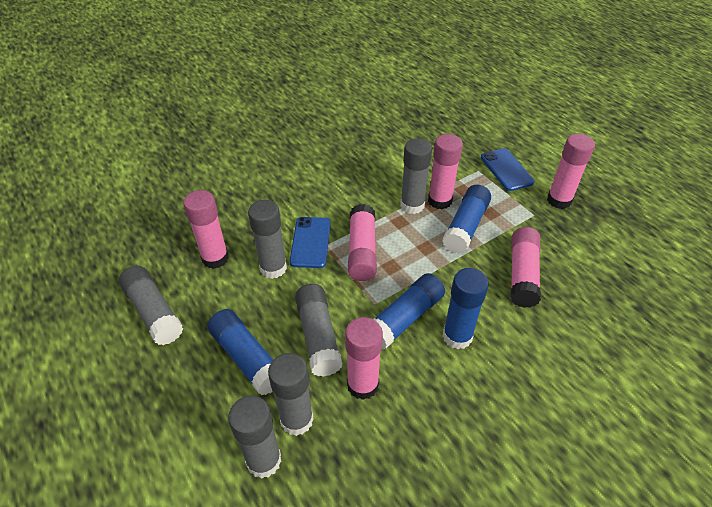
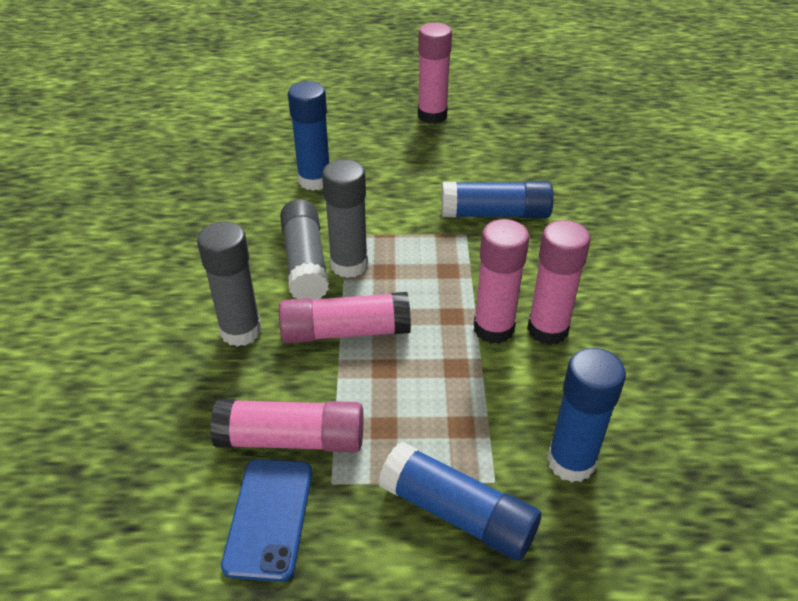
blue phone: [289,217,331,268] [481,148,535,191] = 2 -> [221,459,312,582] = 1
grey glue stick: [119,266,183,345] [228,396,282,479] [248,200,287,279] [268,353,314,436] [295,284,343,377] [400,138,432,214] = 6 -> [197,221,262,347] [280,199,329,300] [322,159,368,278] = 3
pink glue stick: [183,190,229,269] [345,317,383,400] [348,204,377,281] [428,134,463,209] [510,227,541,308] [547,134,595,209] = 6 -> [210,399,363,452] [279,292,411,343] [418,23,452,124] [473,219,530,344] [527,220,590,345] = 5

